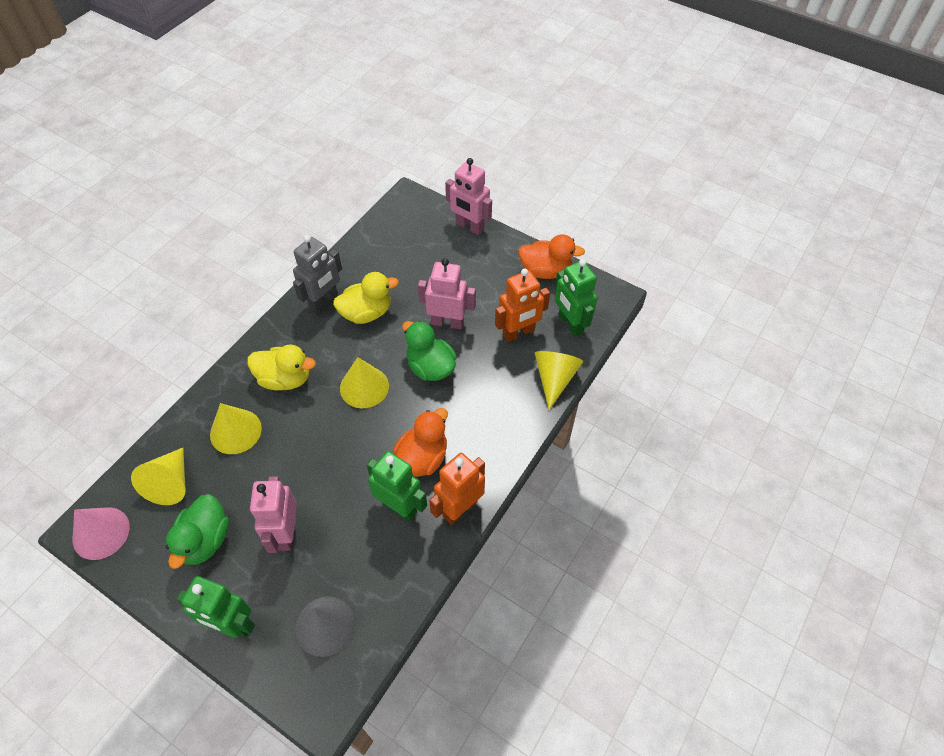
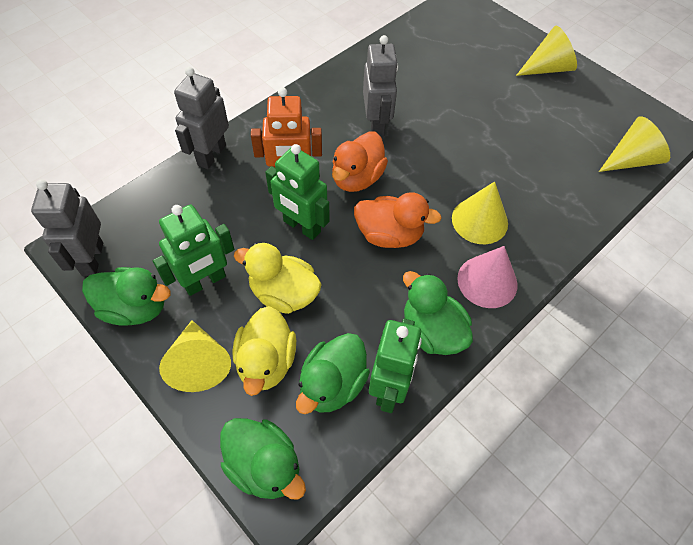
green duck: [166,494,229,569] [402,321,457,381] = 2 -> [82,267,171,326] [220,418,306,500] [296,333,370,414] [403,271,473,355] = 4
grey cone: [295,597,355,657] = 1 -> none = 0
grey robot: [293,235,342,312] = 1 -> [31,179,103,276] [174,67,229,169] [363,35,398,137] = 3
orange robot: [429,453,485,525] [495,268,550,342] = 2 -> [251,87,322,167] = 1
pink robot: [250,476,297,553] [418,258,476,329] [445,158,492,235] = 3 -> none = 0

